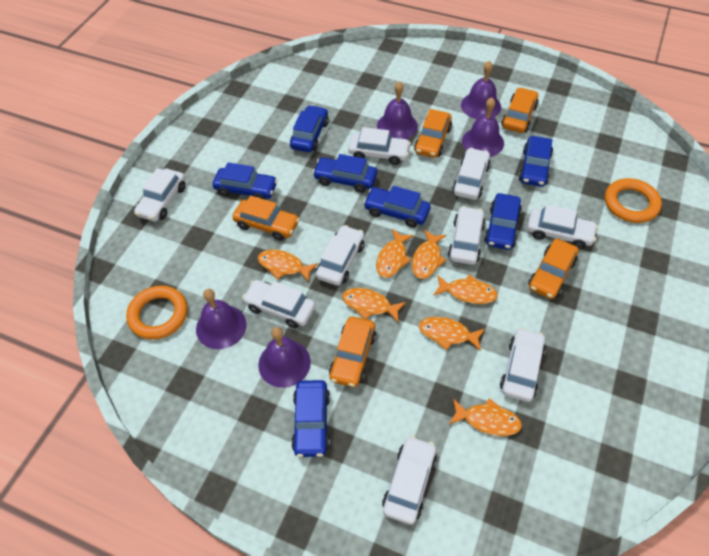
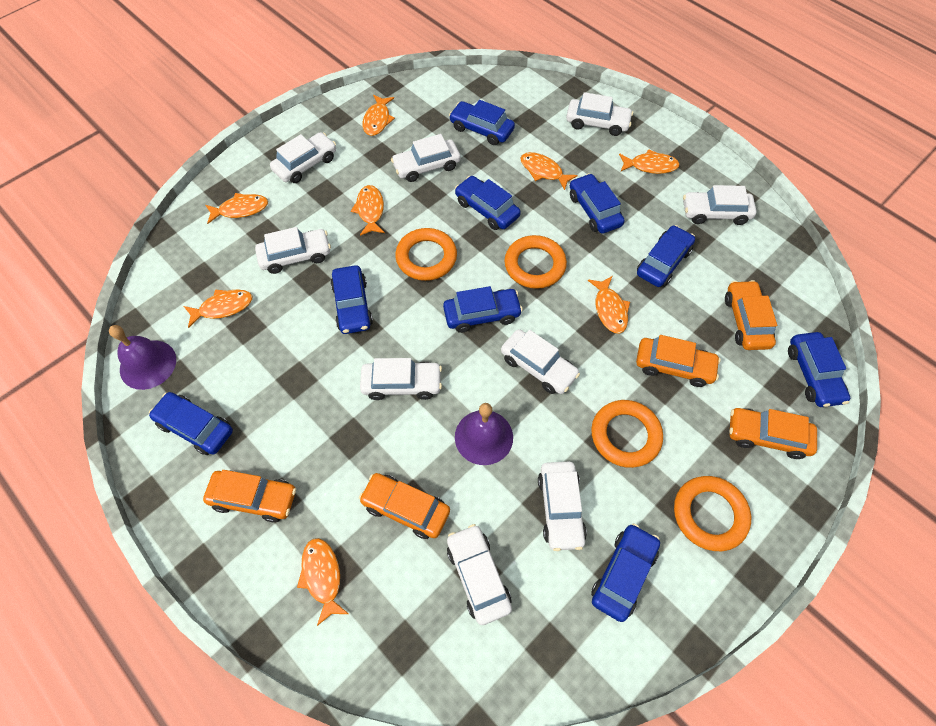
blue car: [212,163,278,200] [290,105,329,152] [291,380,330,457] [313,154,377,193] [363,186,431,228] [484,193,522,250] [519,136,553,187] = 7 -> [149,392,233,455] [330,265,373,334] [443,286,523,333] [449,100,515,145] [455,176,521,230] [570,173,625,234] [591,523,660,622] [637,225,695,287] [788,332,850,407] = 9
orange fish: [258,250,318,282] [342,288,406,322] [376,229,414,278] [412,230,446,279] [419,317,485,351] [433,275,498,304] [449,398,522,436] = 7 -> [184,289,252,328] [206,193,268,224] [297,538,349,626] [351,185,385,236] [362,95,395,136] [520,152,578,190] [588,276,630,334] [619,149,680,174] = 8
orange ring: [126,285,188,340] [605,178,662,223] = 2 -> [395,228,457,281] [504,235,567,289] [591,400,663,468] [674,476,751,551] = 4
purple bell: [196,289,247,349] [258,327,311,388] [377,81,418,139] [461,61,501,119] [462,98,504,157] = 5 -> [109,325,176,390] [455,403,513,465] = 2

